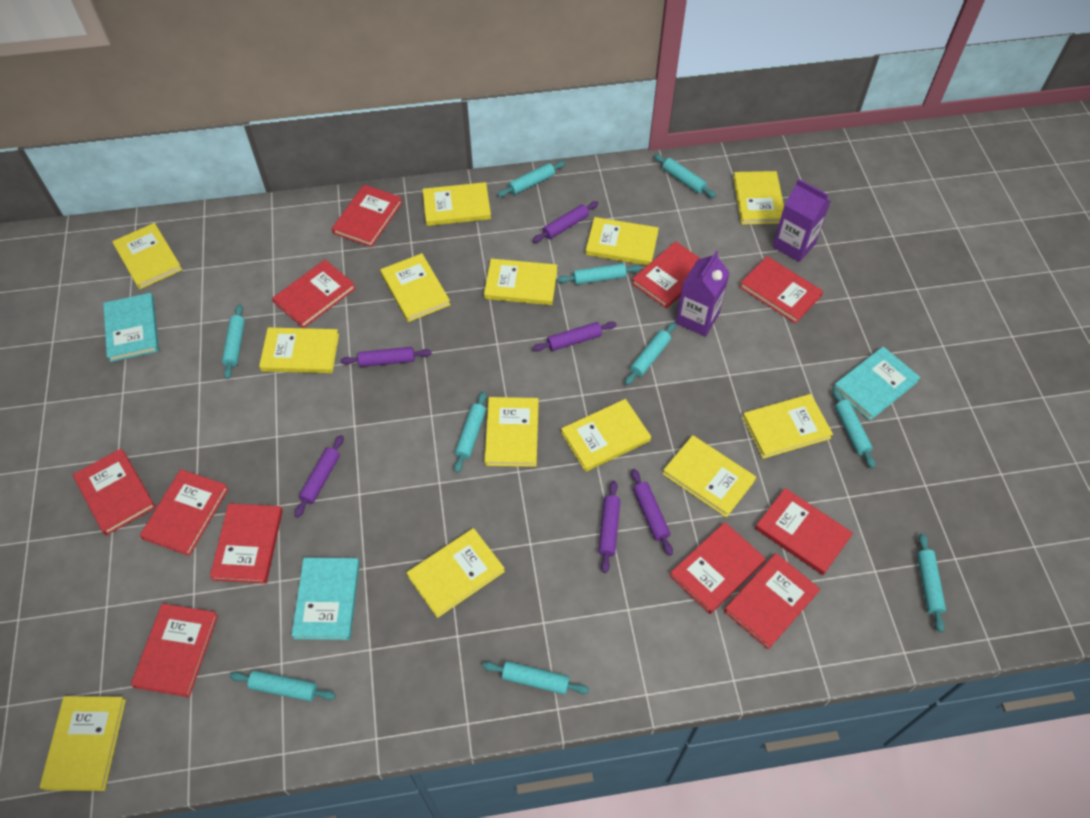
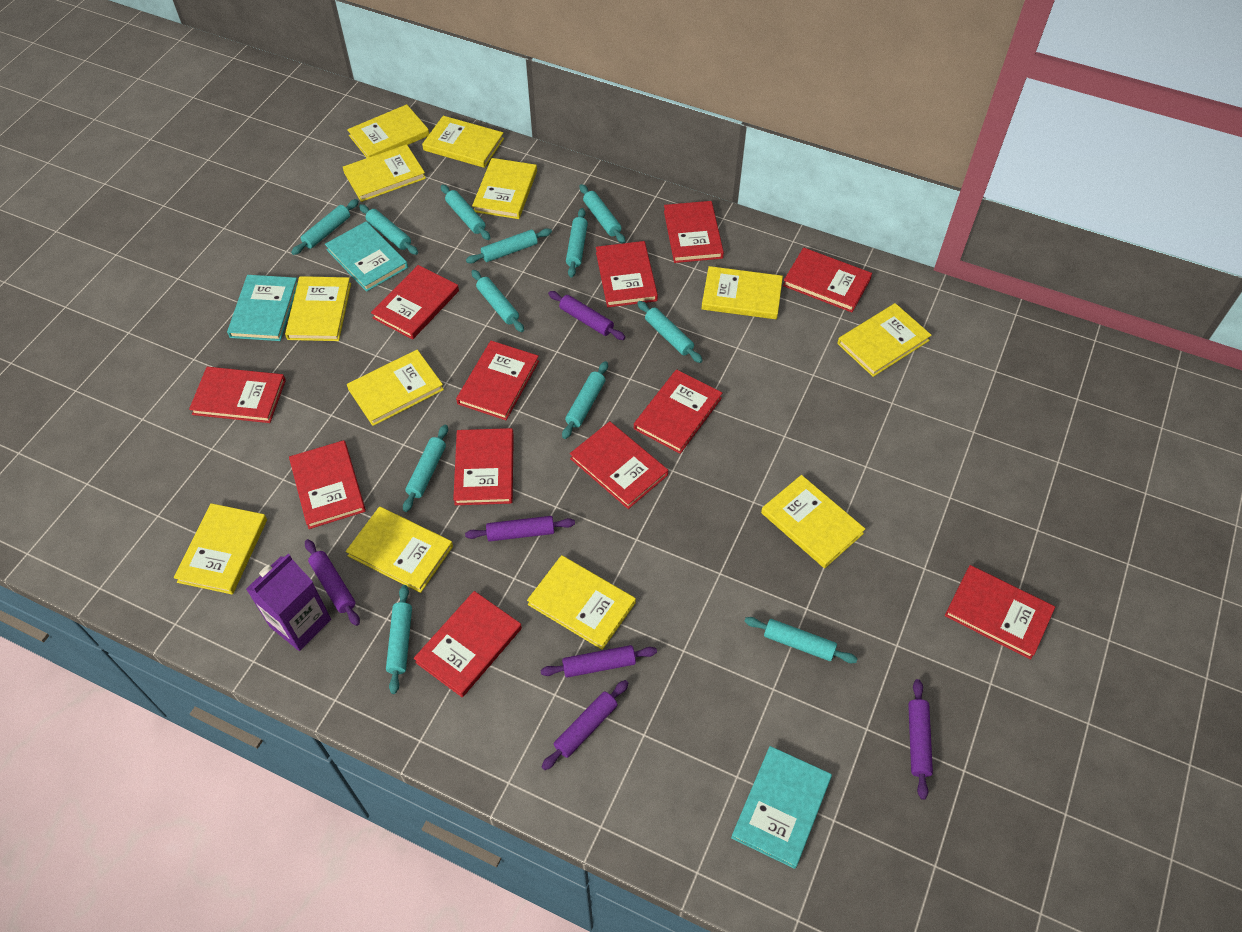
purple carton: [676,251,730,337] [772,179,831,262] = 2 -> [246,554,331,651] = 1
red book: [73,448,156,536] [131,603,218,697] [140,469,229,556] [210,503,283,584] [272,260,356,328] [332,185,403,247] [632,241,701,309] [670,522,766,614] [724,553,820,649] [739,256,823,324] [755,488,853,575] = 11 -> [189,367,286,423] [289,440,366,529] [371,265,459,340] [414,591,522,697] [453,428,514,505] [456,341,539,420] [570,421,668,509] [596,241,658,307] [634,369,722,454] [664,201,724,263] [783,248,872,312] [945,565,1055,659] = 12
turquoise rolling pin: [222,304,245,379] [230,671,336,702] [454,392,487,473] [483,661,589,695] [497,161,565,197] [557,263,642,285] [625,322,676,385] [654,154,716,198] [833,388,875,468] [917,533,946,632] = 10 -> [291,199,359,255] [359,204,418,255] [386,585,412,694] [403,425,448,512] [441,185,490,240] [466,228,552,264] [471,270,524,332] [562,361,608,439] [566,208,588,277] [580,184,626,244] [637,301,703,363] [744,617,857,663] = 12
yellow book: [40,696,126,791] [112,223,182,289] [259,327,339,373] [380,253,450,322] [407,528,505,618] [423,182,491,226] [484,259,557,305] [484,397,539,467] [561,399,651,472] [586,217,659,265] [663,435,756,517] [733,171,784,225] [742,394,833,459] = 13 -> [174,503,267,594] [285,276,351,341] [343,144,426,202] [346,507,453,593] [347,104,429,158] [347,350,444,426] [422,116,504,168] [472,158,537,219] [527,555,636,650] [701,266,783,319] [761,475,865,568] [837,303,931,377] = 12

